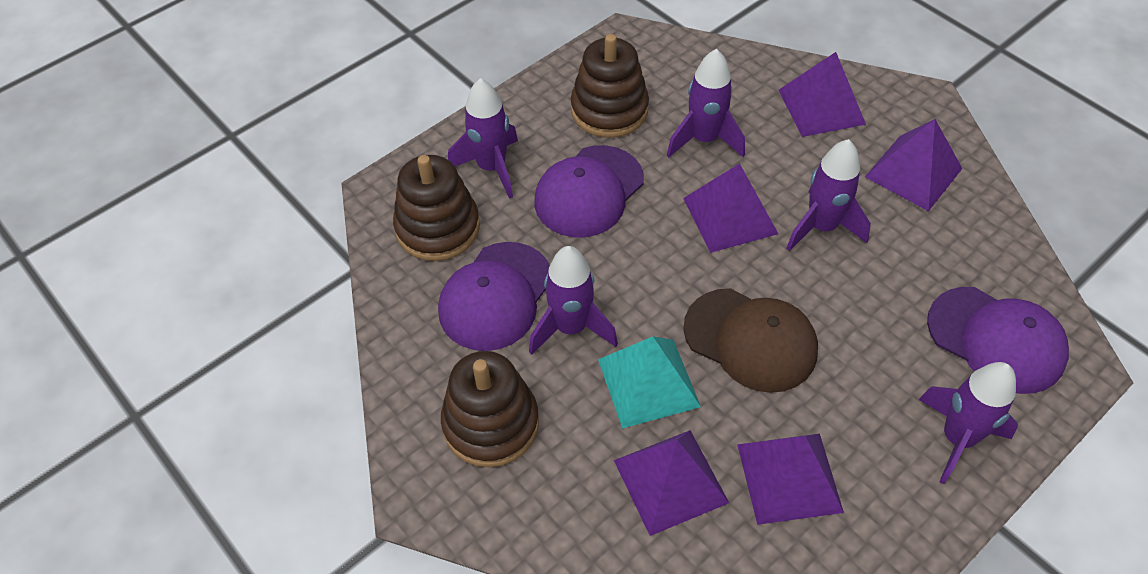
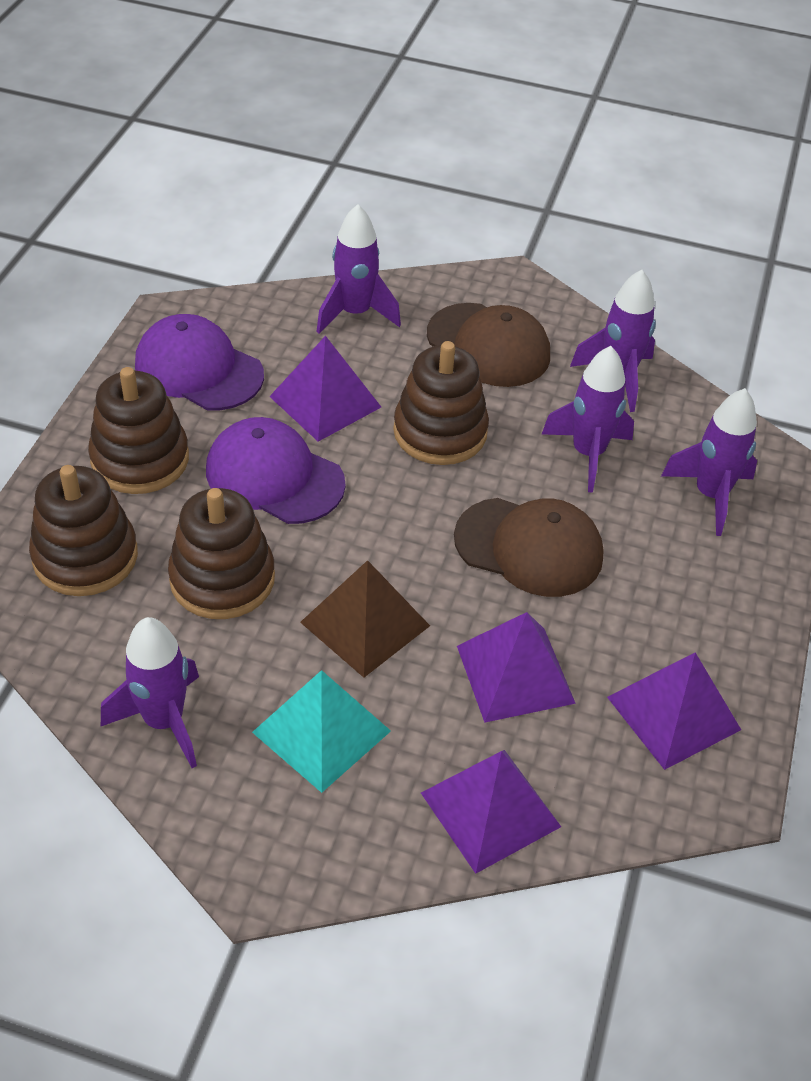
brown cap: [683,288,818,393] = 1 -> [427,303,550,387] [454,498,603,597] = 2
brown pyramid: none = 0 -> [300,560,430,678] = 1
brown stacking toy: [393,155,480,261] [441,351,539,467] [571,34,649,138] = 3 -> [29,465,138,596] [88,367,189,494] [168,488,275,619] [393,341,489,465] = 4
purple cap: [438,242,550,351] [534,145,644,237] [927,287,1069,394] = 3 -> [135,314,264,410] [206,417,346,524] = 2
purple pyramid: [614,430,729,536] [683,163,778,253] [737,434,844,525] [778,52,866,137] [865,119,962,211] = 5 -> [269,336,381,442] [421,750,561,874] [457,612,576,723] [607,652,741,770] = 4

